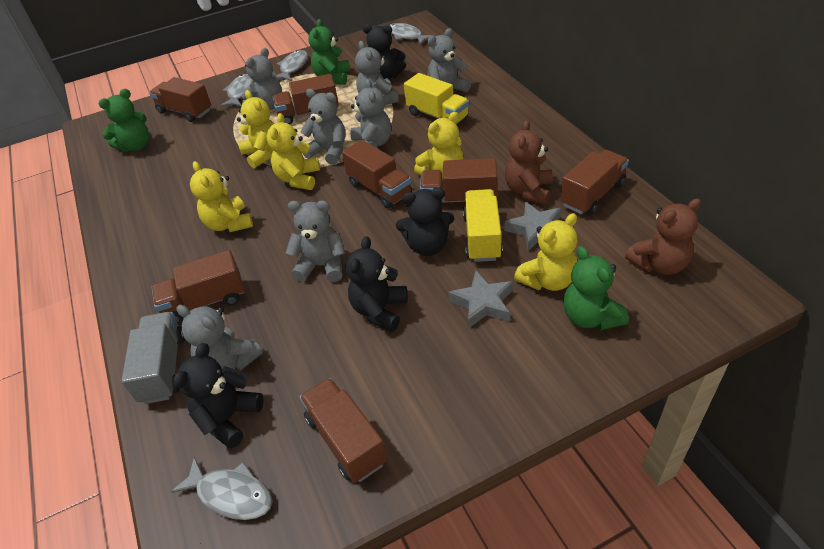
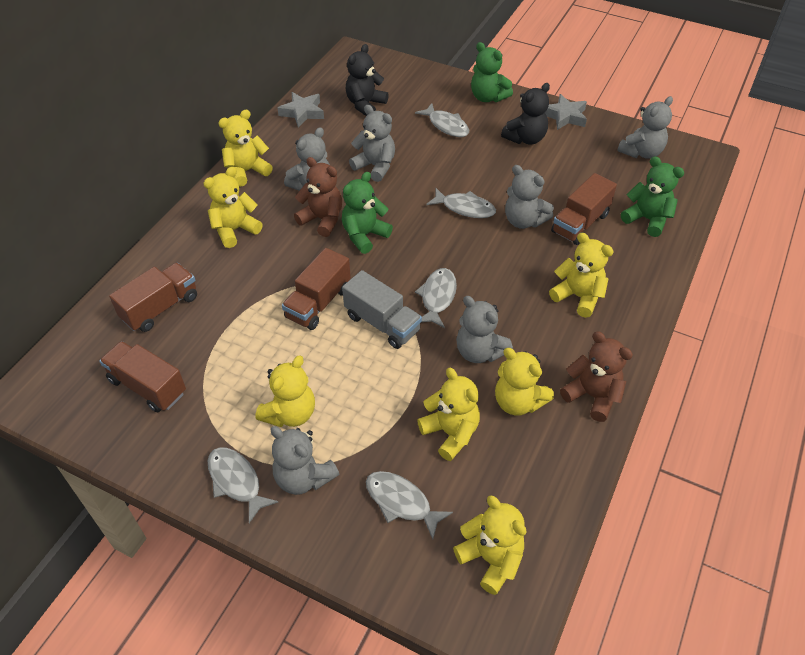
black teddy bear: [173,343,264,449] [346,236,408,332] [363,24,406,79] [396,188,454,256] = 4 -> [345,44,389,116] [501,83,550,144] = 2
brown truck: [149,77,211,122] [152,250,245,324] [273,74,339,124] [299,378,387,483] [342,140,412,208] [420,158,497,203] [560,150,629,215] = 7 -> [99,341,186,412] [109,262,197,332] [282,248,351,330] [551,173,617,245] = 4
grey fish: [171,457,273,520] [220,74,254,107] [276,50,308,81] [390,23,434,45] = 4 -> [208,447,279,523] [366,471,453,539] [415,103,469,137] [415,268,457,328] [426,188,496,218] = 5
grey teddy bear: [176,305,263,371] [242,48,282,110] [286,200,345,282] [300,89,345,165] [350,79,391,148] [355,41,399,104] [427,28,471,92] = 7 -> [270,426,339,495] [284,127,330,191] [349,105,395,182] [456,296,513,363] [505,165,554,229] [617,96,673,159] = 6
yellow teddy bear: [190,161,253,232] [237,90,274,168] [266,113,320,190] [414,112,464,179] [514,213,578,291] = 5 -> [203,167,263,248] [218,110,273,187] [255,356,315,427] [417,368,480,461] [453,495,526,595] [495,348,554,416] [549,233,614,318] = 7
yellow truck: [404,73,469,124] [463,189,503,262] = 2 -> none = 0

